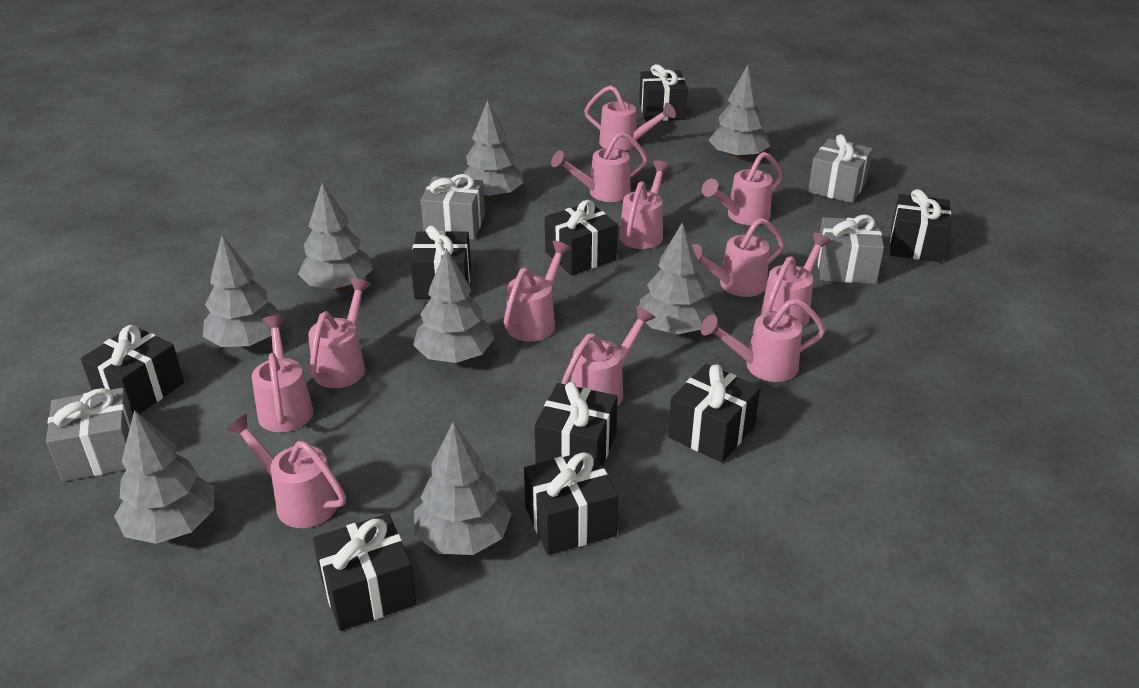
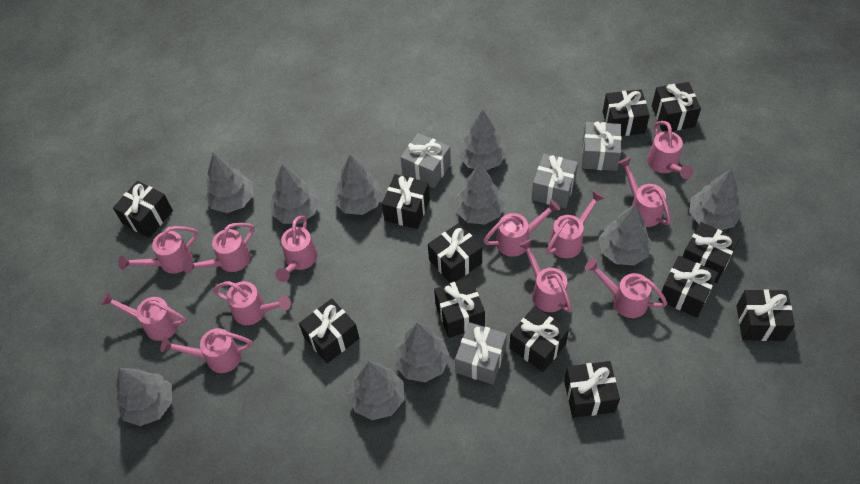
black gift: [81,325,184,414] [313,513,417,631] [410,226,471,299] [524,450,618,555] [535,382,618,466] [545,200,618,275] [639,64,688,121] [668,364,760,463] [890,189,951,262] = 9 -> [113,181,173,238] [299,299,359,363] [382,174,430,229] [428,223,482,283] [434,277,485,338] [509,306,569,372] [564,361,620,418] [603,89,650,136] [652,82,701,132] [659,256,718,318] [683,222,739,283] [737,289,795,341] = 12
grey tree: [114,410,214,544] [203,235,282,347] [298,183,373,290] [413,248,494,363] [414,422,511,555] [461,100,524,200] [639,223,715,334] [709,65,770,160] = 8 -> [116,368,172,426] [205,153,253,213] [270,164,319,224] [334,155,383,215] [348,361,404,420] [394,323,450,382] [455,163,505,225] [458,109,507,170] [599,204,652,265] [689,169,742,230] = 10

